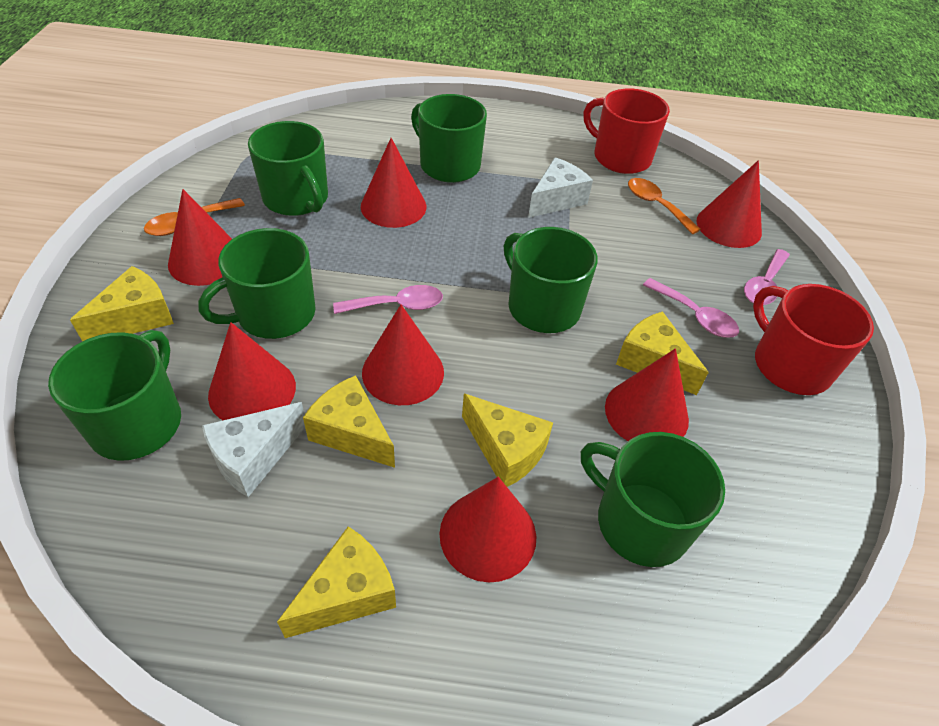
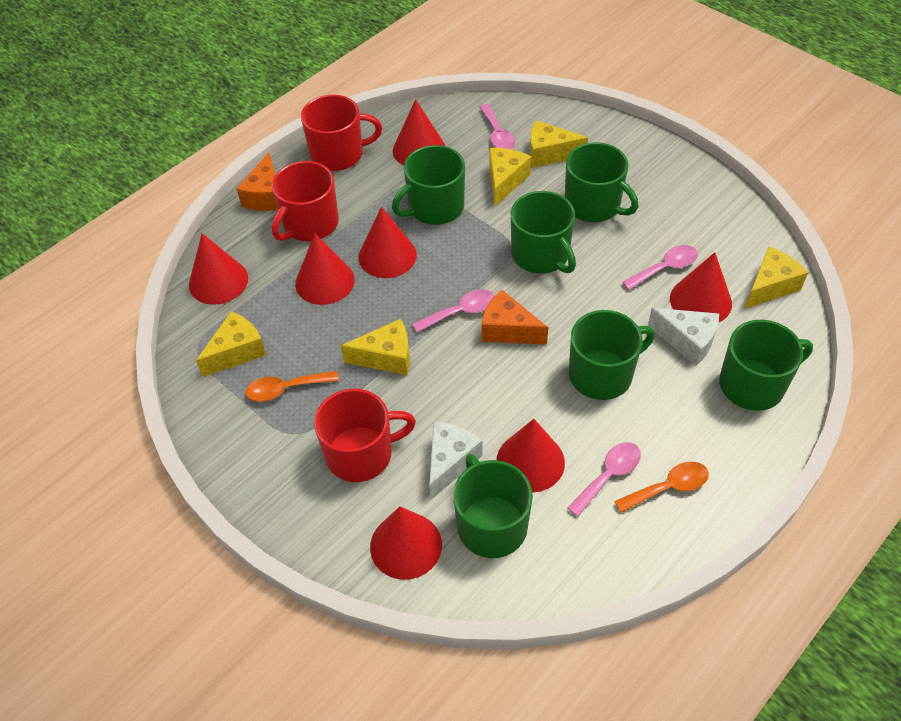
orange cheese: none = 0 -> [237,152,278,211] [481,290,548,345] = 2
pink spoon: [333,285,443,314] [643,278,739,338] [744,249,790,305] = 3 -> [412,290,495,333] [480,104,515,149] [567,442,641,517] [622,245,698,290] = 4
red mug: [584,88,670,174] [753,284,874,395] = 2 -> [272,161,339,241] [301,95,382,171] [314,389,416,482] = 3

